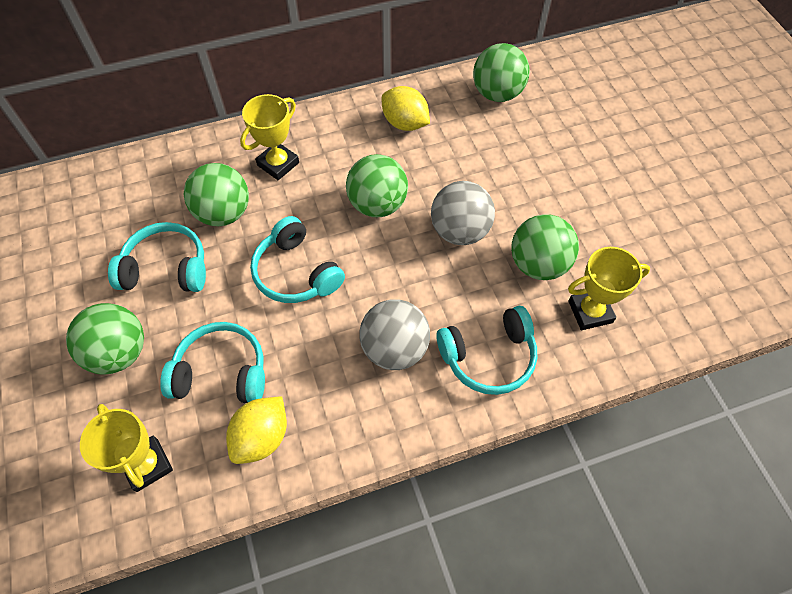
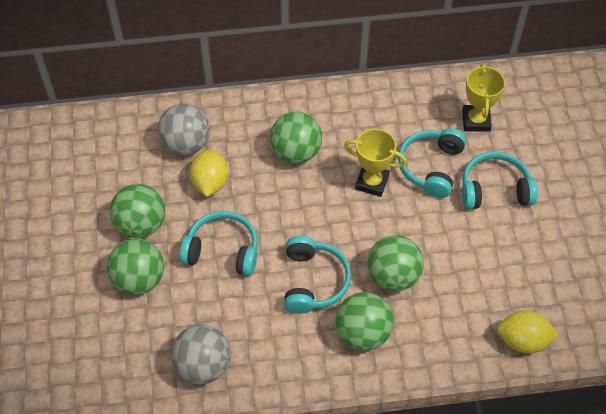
yellow trophy: [80,404,173,492] [240,94,299,180] [568,247,650,330] = 3 -> [344,129,407,197] [462,64,505,132] = 2

